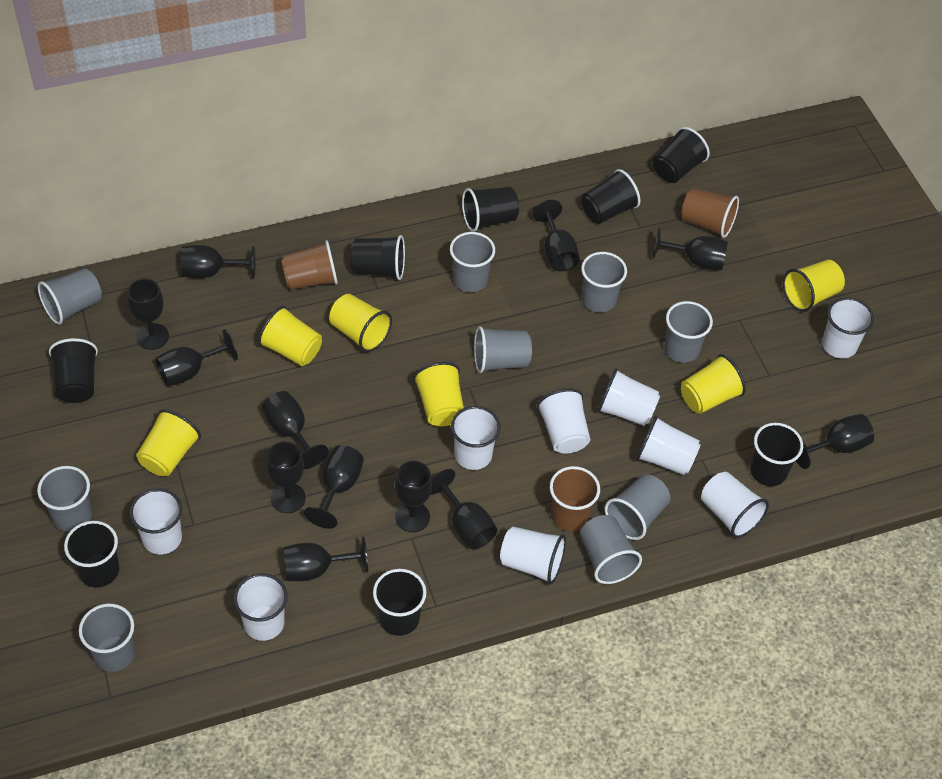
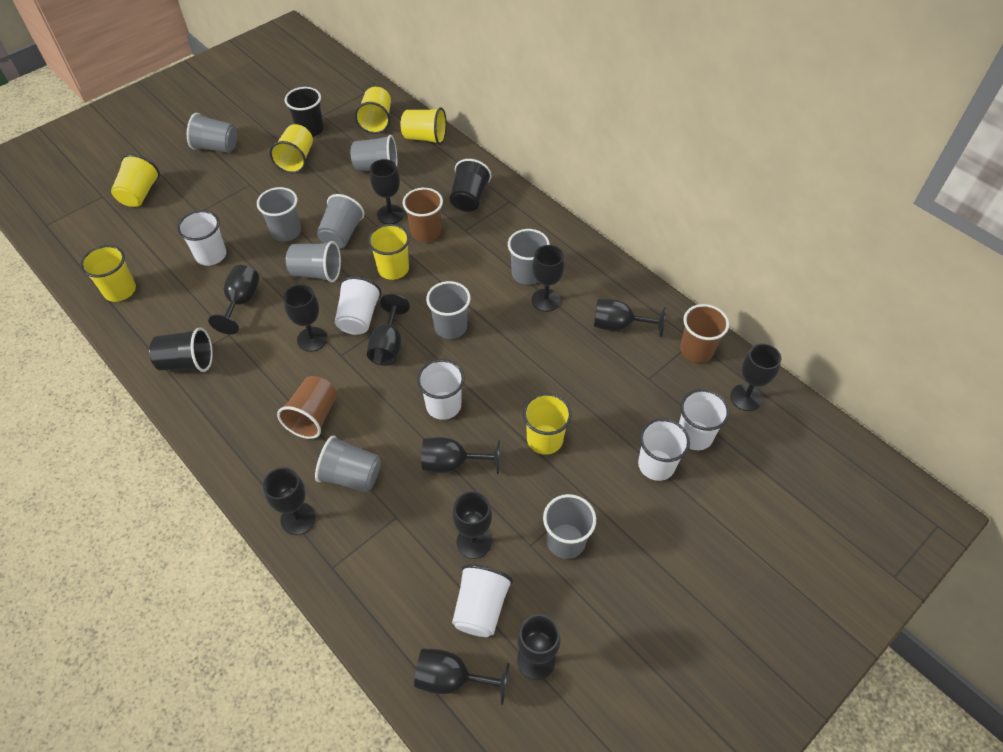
black cup: [49,338,98,403] [64,521,119,588] [350,235,405,280] [373,569,426,636] [462,187,519,232] [581,169,640,224] [653,127,710,183] [750,423,803,486] = 8 -> [149,328,213,372] [285,87,324,137] [450,159,491,212] = 3
white cup: [130,488,182,555] [233,573,288,641] [451,406,500,470] [500,526,566,584] [537,388,590,454] [597,368,660,426] [636,416,701,475] [701,472,769,538] [822,297,874,359] = 9 -> [177,210,227,266] [335,276,382,335] [417,359,465,420] [452,564,513,637] [638,418,690,481] [679,389,730,450] = 6
yellow cup: [136,409,201,476] [258,306,322,366] [329,294,392,352] [413,362,464,426] [681,354,746,414] [783,260,845,312] = 6 -> [80,245,136,302] [111,154,160,207] [269,124,313,173] [355,87,391,134] [368,224,410,280] [401,107,447,145] [523,393,572,455] = 7

